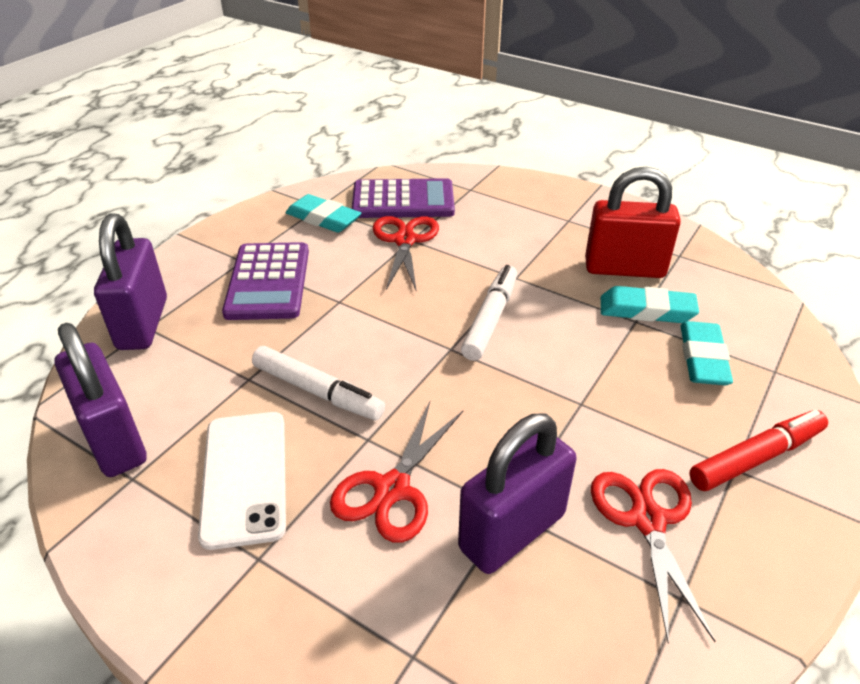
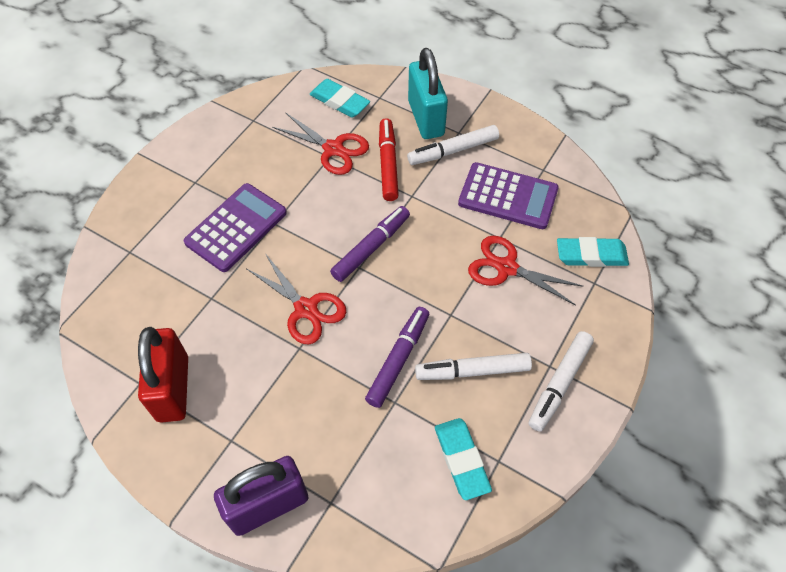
purple marker: none = 0 -> [330,206,410,282] [365,307,429,408] = 2
purple padlock: [55,323,147,477] [94,214,167,350] [458,413,576,574] = 3 -> [214,456,308,536] = 1
turquoise padlock: none = 0 -> [408,48,448,139] = 1
white marker: [252,346,385,420] [461,265,517,361] = 2 -> [407,125,499,165] [415,353,532,380] [529,331,594,432] = 3
white phone: [198,412,286,550] = 1 -> none = 0

